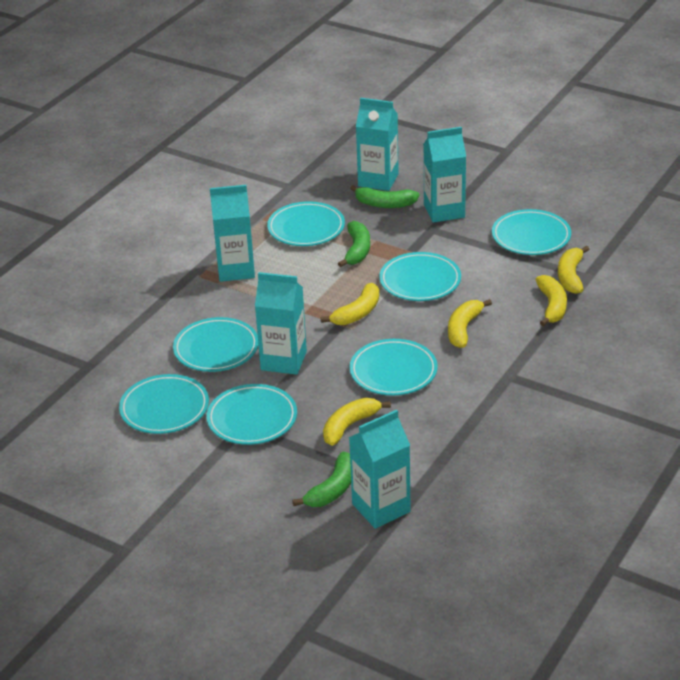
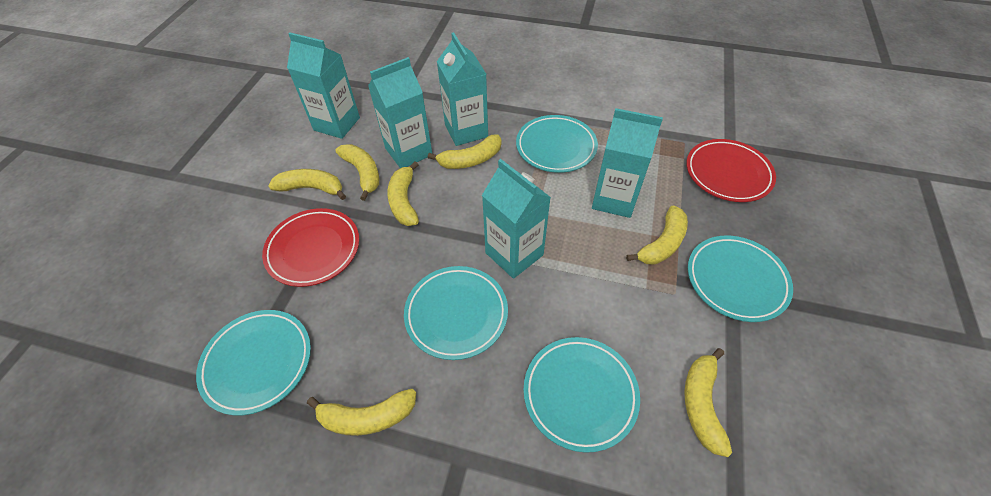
green banana: [292,452,351,507] [338,221,370,267] [350,185,419,208] = 3 -> none = 0
red plate: none = 0 -> [262,208,359,287] [686,139,776,202] = 2
turquoise plate: [119,374,209,434] [173,317,258,372] [206,384,297,445] [267,202,345,246] [350,339,438,396] [379,252,461,301] [492,209,571,255] = 7 -> [196,310,311,415] [404,266,508,360] [516,115,598,173] [524,337,640,453] [688,236,793,322] = 5
yellow banana: [321,283,379,325] [323,398,391,446] [448,299,492,348] [536,275,567,326] [558,246,590,294] = 5 -> [268,169,346,200] [307,389,416,436] [335,144,379,201] [387,161,419,226] [428,134,501,169] [626,205,688,265] [684,348,732,457] = 7

